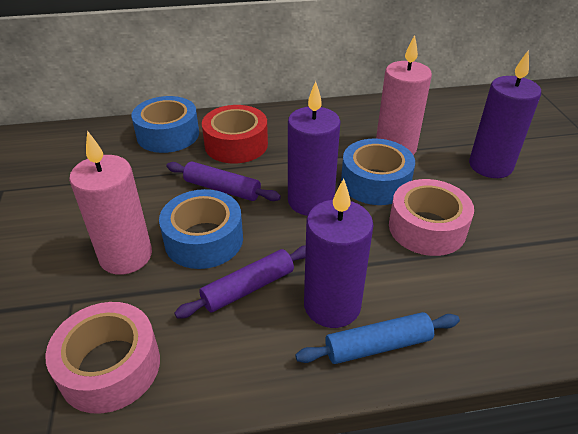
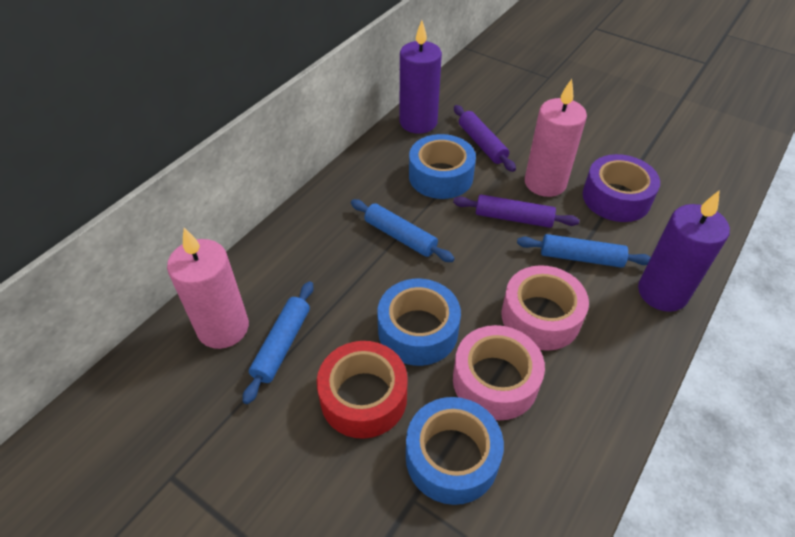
blue rolling pin: [295,312,460,364] = 1 -> [243,281,313,404] [351,199,455,262] [517,234,651,268] = 3
purple candle: [288,81,341,216] [304,178,374,328] [469,50,541,178] = 3 -> [400,20,442,134] [638,190,730,312] = 2
purple tape: none = 0 -> [583,154,660,222] = 1

